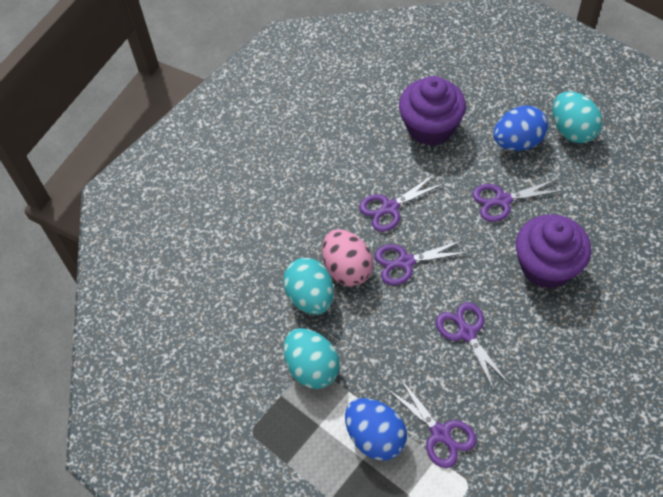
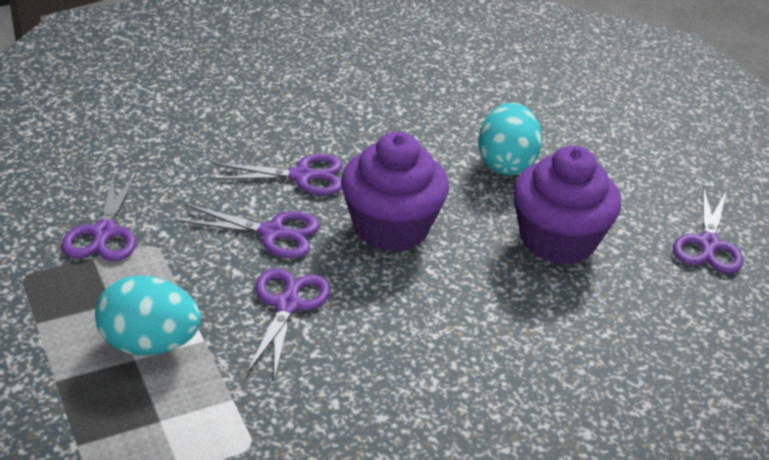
blue egg: [345,398,407,461] [493,106,548,151] = 2 -> none = 0
pink egg: [322,229,373,287] = 1 -> none = 0
turquoise egg: [283,258,334,315] [283,328,340,389] [553,91,602,143] = 3 -> [95,276,201,356] [478,103,542,175] = 2

